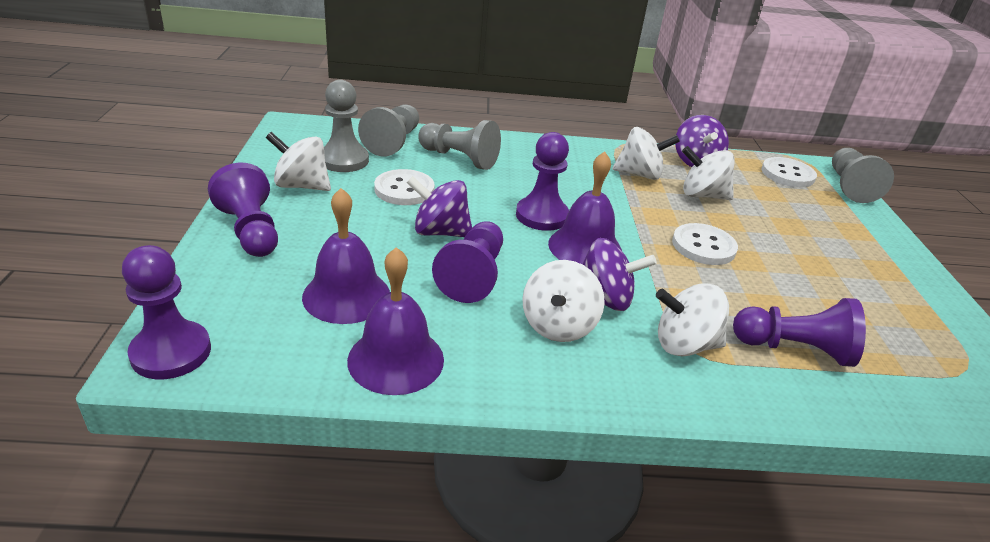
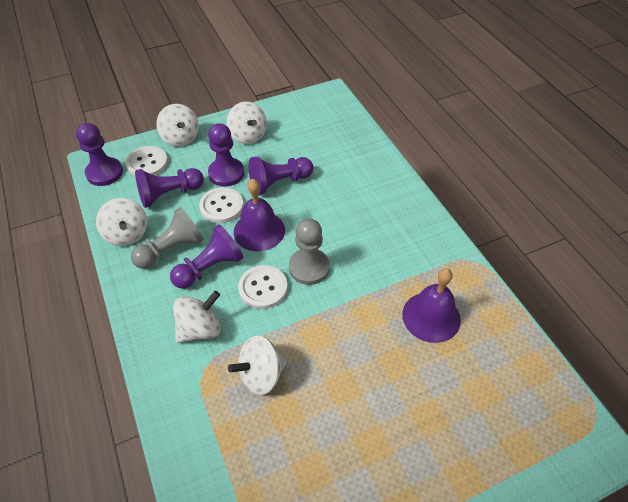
grey pawn: [324,80,369,172] [358,104,419,157] [418,120,501,170] [832,148,894,203] = 4 -> [131,207,204,269] [289,218,330,285] = 2
purple bell: [302,188,390,324] [347,247,444,395] [548,151,622,264] = 3 -> [234,179,285,252] [402,268,461,343] = 2
purple spinning top: [407,176,472,237] [582,238,657,311] [675,115,729,167] = 3 -> none = 0

